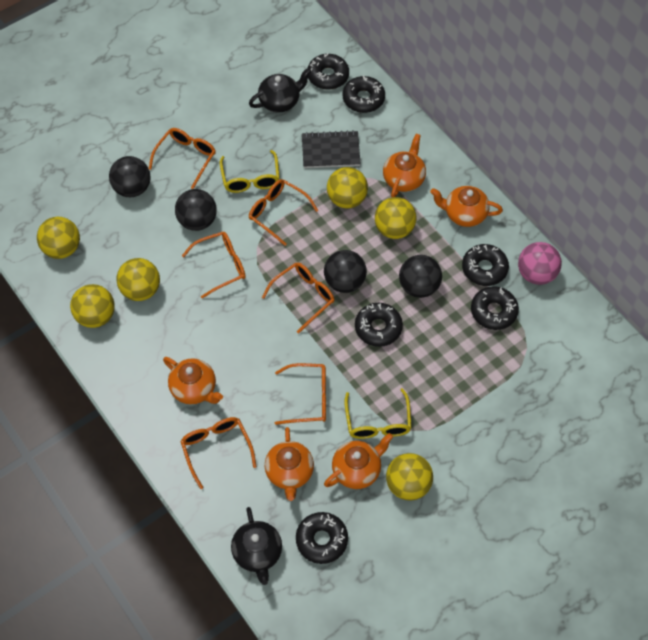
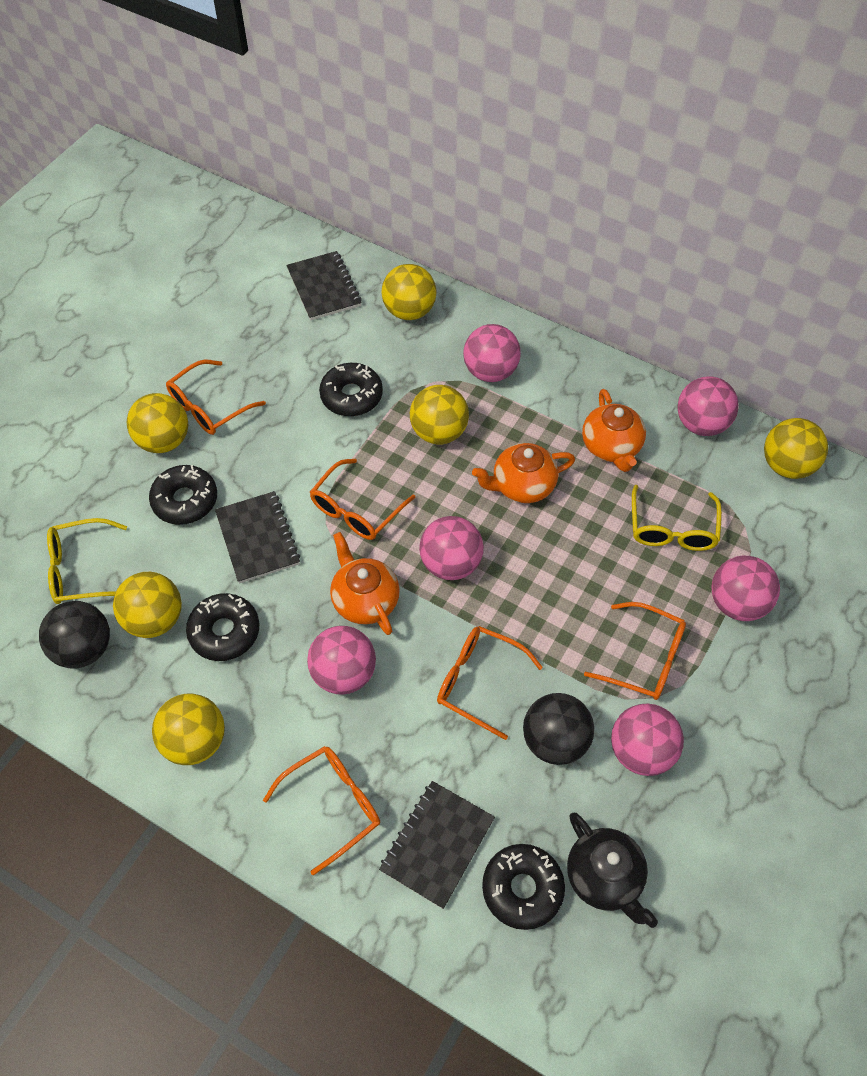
black ball: [109,156,150,197] [175,189,217,231] [324,250,367,293] [399,255,442,298] = 4 -> [39,601,110,669] [523,693,594,765] = 2
black donut: [296,512,348,564] [308,53,349,90] [343,76,385,113] [355,303,403,347] [462,244,509,286] [471,286,519,330] = 6 -> [149,465,217,525] [186,593,259,661] [319,363,383,416] [482,844,565,930] = 4
black notebook: [302,130,361,168] = 1 -> [215,491,300,583] [286,251,362,321] [379,781,495,909] = 3
black teapot: [231,507,282,585] [249,68,311,113] = 2 -> [567,813,658,928] = 1
orange glasses: [149,128,216,189] [180,417,257,489] [182,232,246,299] [249,179,318,246] [262,263,334,333] [274,363,326,425] = 6 -> [166,360,266,435] [263,746,380,875] [310,459,416,540] [437,626,543,740] [584,602,686,700] = 5
orange teapot: [163,357,223,404] [265,427,314,501] [324,433,393,489] [383,134,426,197] [430,186,503,227] = 5 -> [330,532,400,635] [472,443,575,503] [582,389,646,472] = 3
pink ball: [518,242,562,285] = 1 -> [307,626,376,695] [419,516,484,580] [463,324,521,382] [611,704,684,776] [677,376,739,436] [711,556,780,621] = 6

